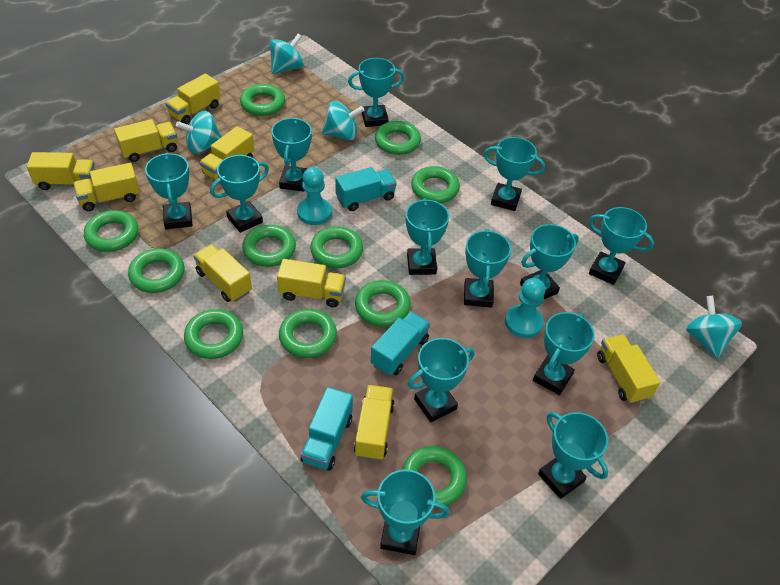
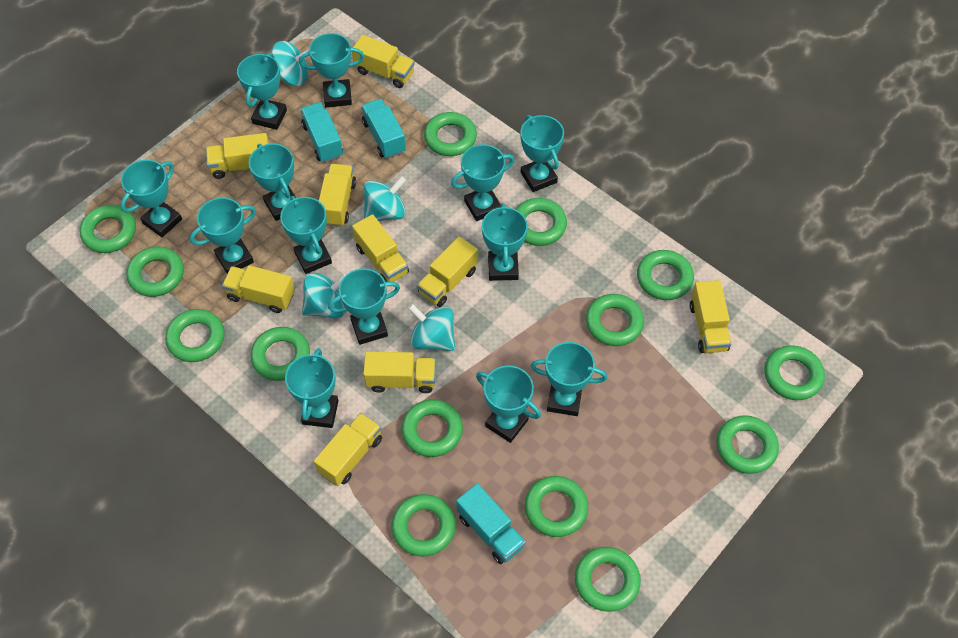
green ring: [84,210,138,252] [128,248,185,293] [184,309,243,359] [240,84,285,116] [242,225,296,267] [279,309,337,358] [310,226,363,268] [355,280,411,327] [375,121,421,155] [402,446,467,508] [411,166,460,203] = 11 -> [80,205,136,253] [127,246,184,297] [165,309,225,362] [251,327,310,381] [392,494,456,556] [402,399,463,457] [424,112,477,156] [515,198,567,246] [525,476,588,537] [575,547,641,612] [586,294,644,346] [637,250,694,300] [717,415,779,474] [764,345,825,400] = 14
turquoise pawn: [297,167,332,225] [505,278,545,338] = 2 -> none = 0

